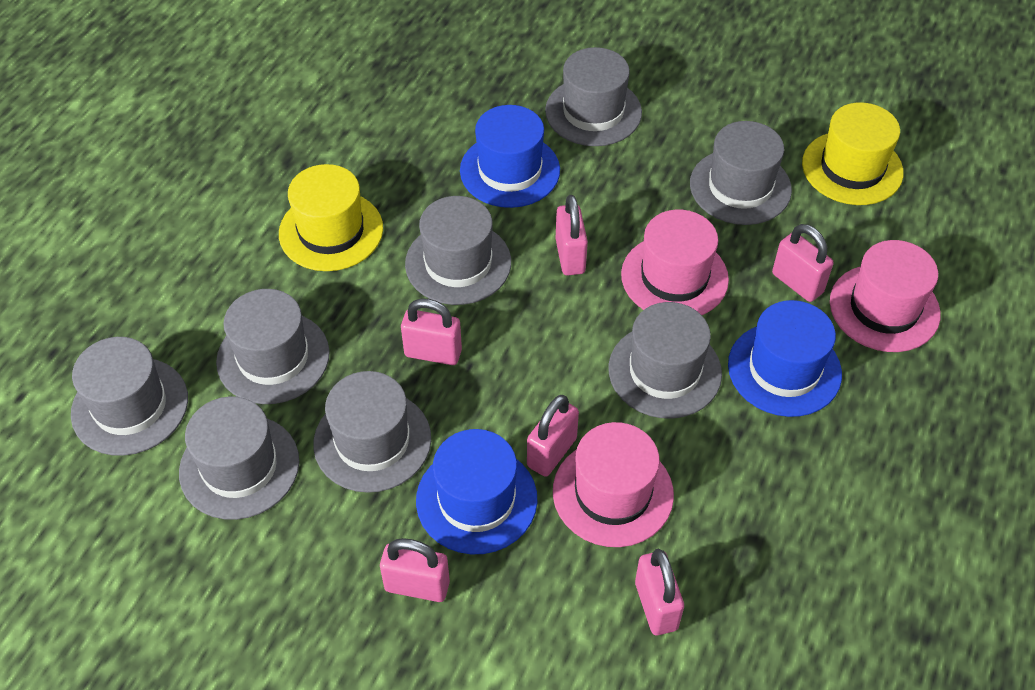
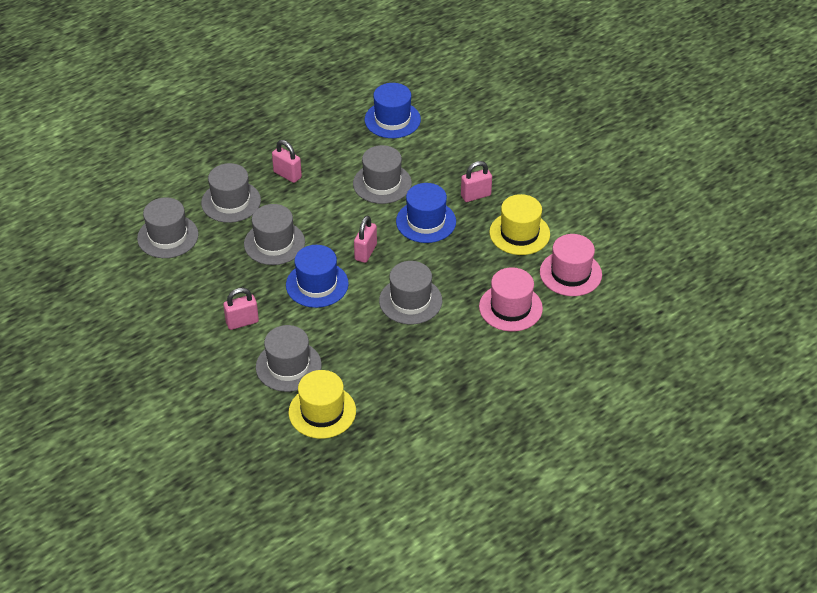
grey hat: [71,337,188,456] [179,397,299,520] [216,289,330,404] [313,371,431,493] [405,196,511,305] [545,47,642,146] [609,302,722,419] [690,121,792,225] = 8 -> [137,197,199,258] [201,163,261,223] [244,204,305,265] [256,325,322,392] [353,145,412,204] [379,261,442,324] = 6
pink hat: [553,422,674,547] [621,210,729,315] [830,240,941,352] = 3 -> [479,267,543,332] [540,234,602,296] = 2
pink padlock: [380,538,450,602] [401,298,462,365] [527,395,579,477] [556,195,588,276] [635,549,684,635] [772,224,834,302] = 6 -> [223,288,259,330] [272,140,302,183] [354,216,377,263] [461,161,492,202] = 4

